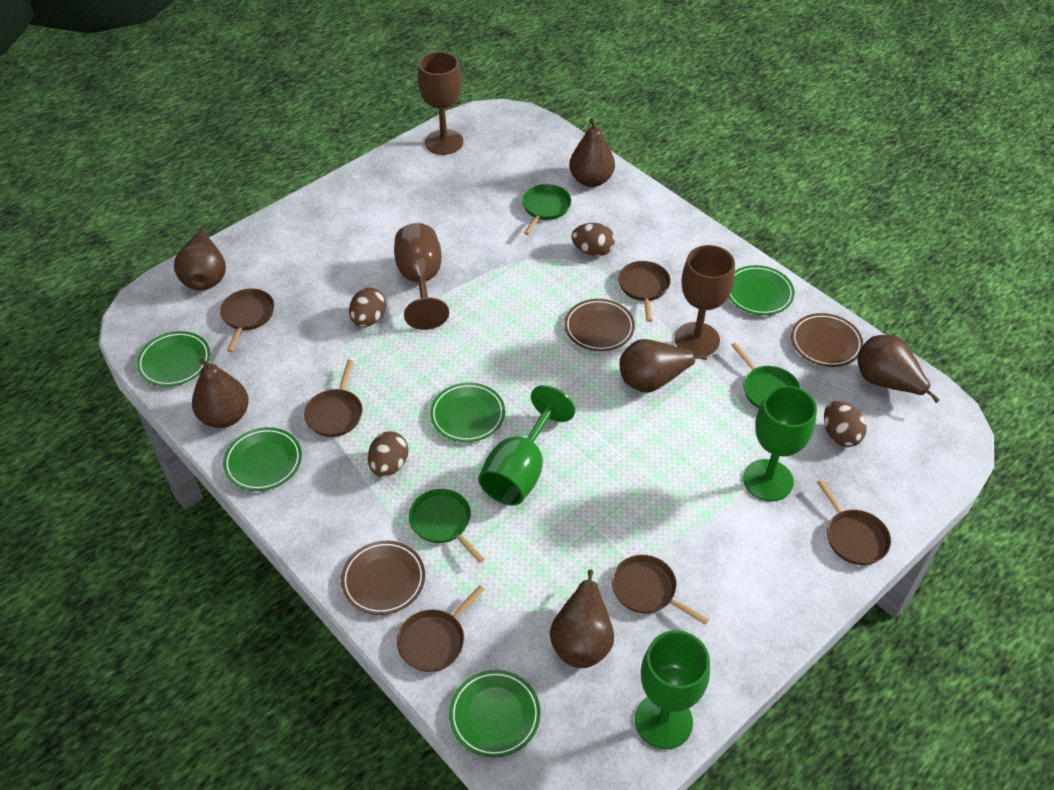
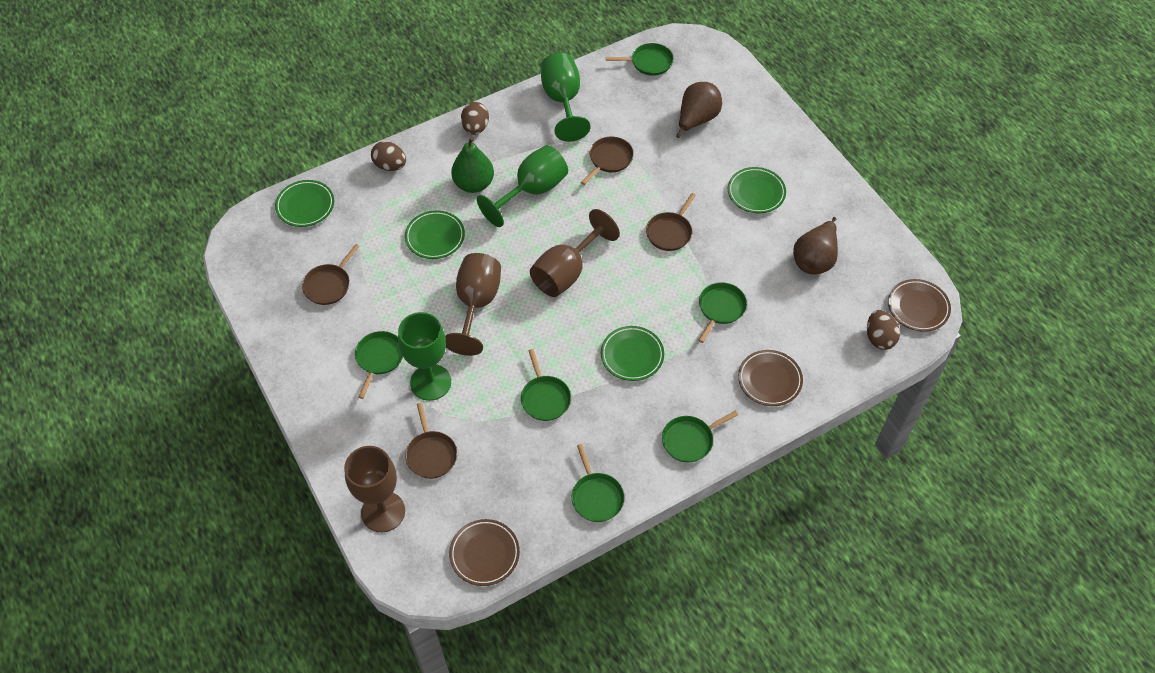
brown egg: [349,288,386,327] [368,431,408,477] [571,223,615,256] [824,401,867,447] = 4 -> [371,141,406,171] [461,102,489,135] [867,310,900,350] = 3
brown pan: [220,289,274,352] [304,360,362,437] [397,585,485,672] [612,555,709,625] [618,261,671,322] [817,480,891,565] = 6 -> [302,244,360,305] [405,403,457,479] [581,137,634,185] [646,193,696,251] = 4
brown pear: [174,229,226,291] [192,358,249,428] [550,569,614,668] [569,118,615,187] [620,339,708,393] [857,335,940,403] = 6 -> [676,82,722,138] [793,217,838,275] = 2
green pan: [409,489,485,563] [522,184,571,235] [731,343,801,408] = 3 -> [355,331,403,399] [521,349,571,421] [572,444,624,522] [606,43,673,76] [662,411,738,463] [698,282,747,343] = 6
green pear: none = 0 -> [451,137,494,193] = 1
green plate: [137,331,210,386] [223,427,302,491] [430,383,505,442] [449,670,540,758] [728,265,795,315] = 5 -> [275,180,334,227] [405,210,465,259] [601,326,664,381] [728,167,786,213] = 4

